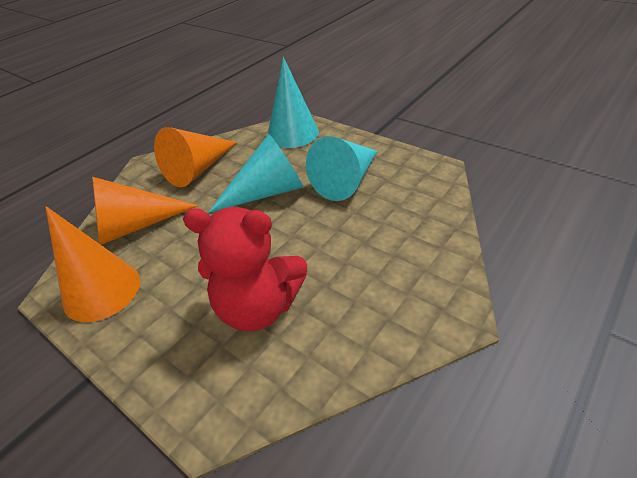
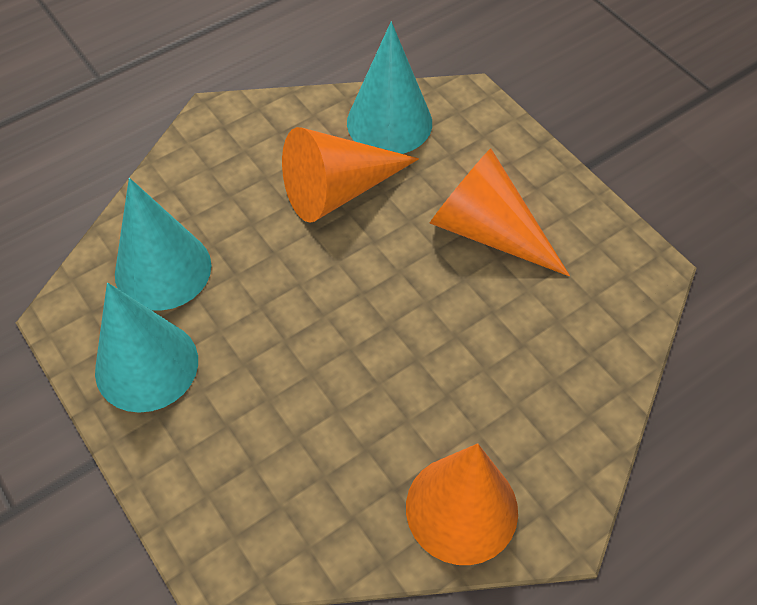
red teddy bear: [183,207,307,332] = 1 -> none = 0

